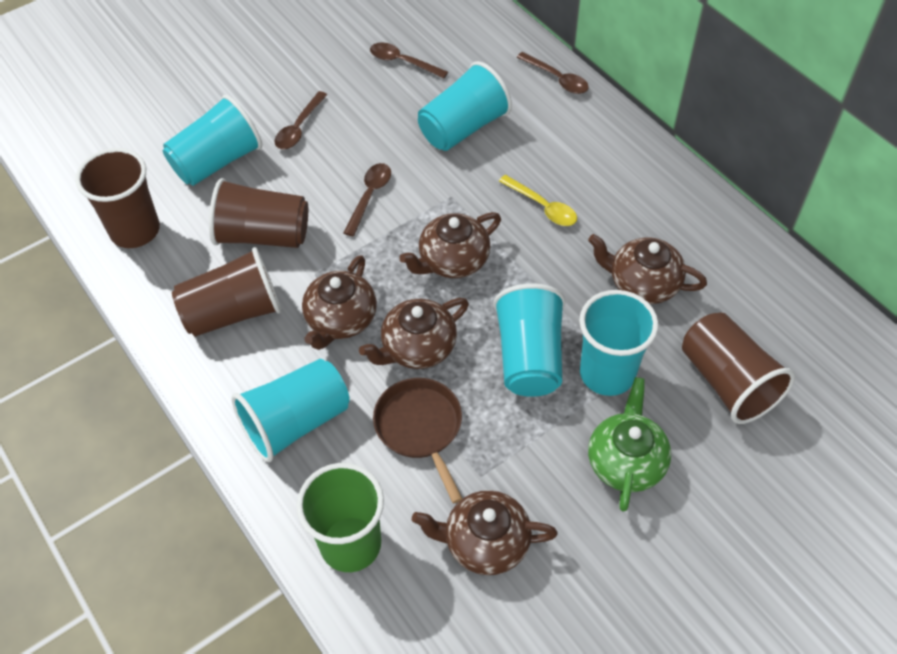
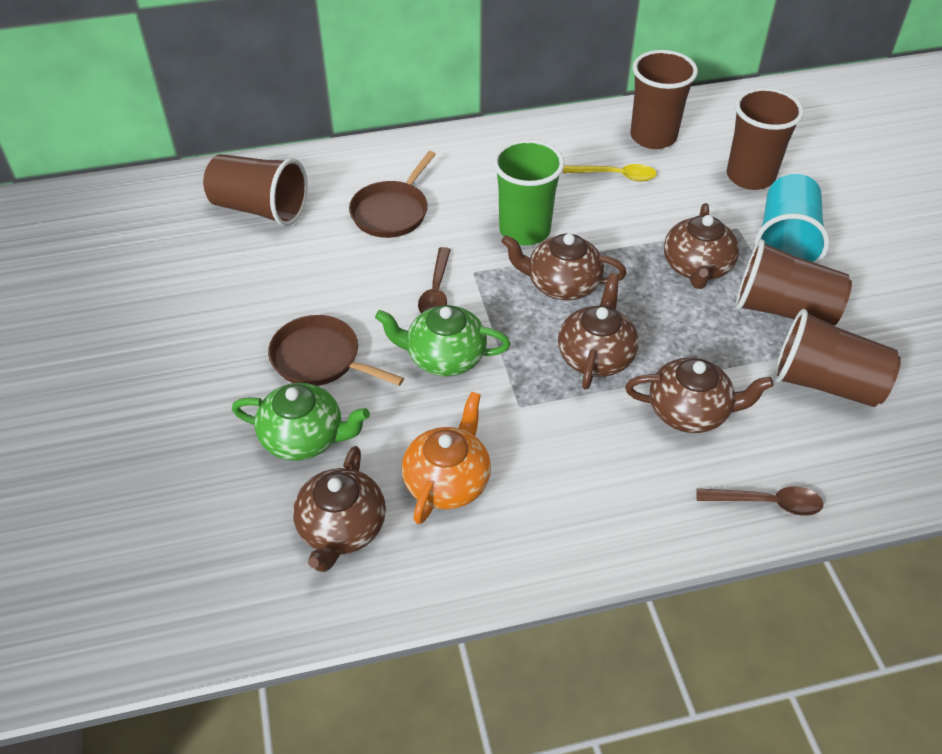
brown cup: [75,148,160,248] [172,247,281,337] [209,178,308,248] [682,313,795,424] = 4 -> [203,154,308,226] [630,50,698,149] [727,87,804,190] [735,239,852,326] [774,309,901,407] = 5
brown pan: [373,378,462,503] = 1 -> [268,315,404,386] [349,151,436,238] = 2
brown spoon: [274,91,327,149] [343,163,391,236] [370,42,448,78] [517,52,589,94] = 4 -> [418,247,451,313] [696,487,824,516] = 2
green teapot: [588,377,671,512] = 1 -> [232,383,370,461] [375,305,511,376] = 2
orange teapot: none = 0 -> [402,392,491,524] = 1
turquoise cup: [163,95,262,186] [231,359,350,462] [418,61,512,151] [493,283,566,397] [579,290,658,396] = 5 -> [755,174,830,264] = 1

